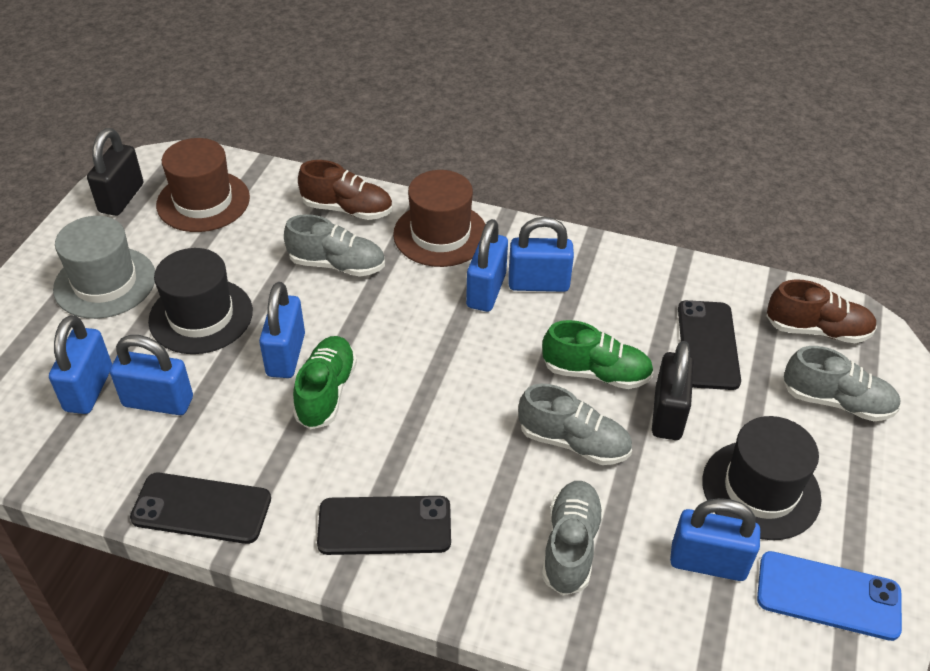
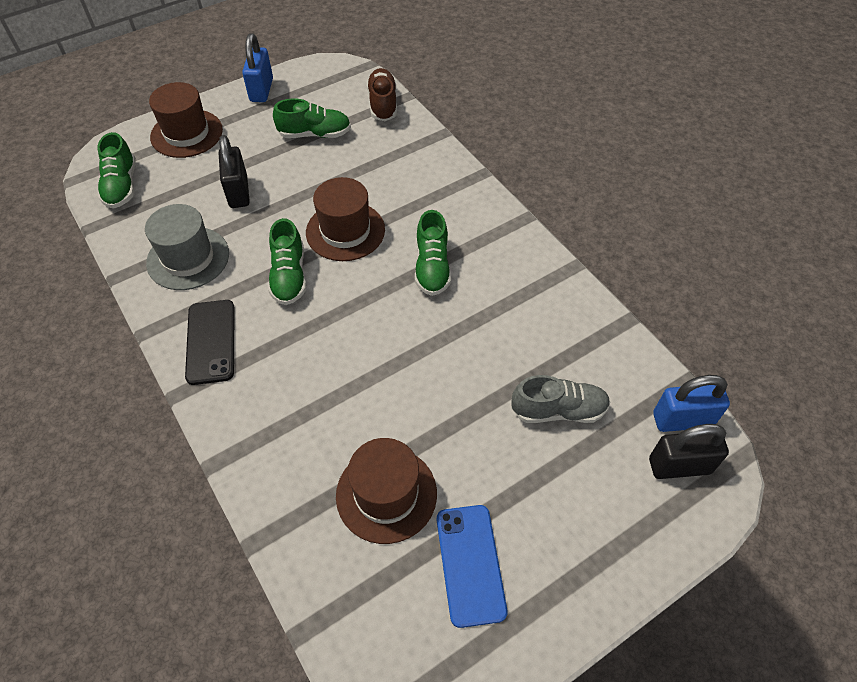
black hat: [148,248,253,354] [702,416,822,540] = 2 -> none = 0
black phone: [130,473,271,544] [317,496,451,555] [678,300,741,390] = 3 -> [185,300,235,385] = 1
blue padlock: [49,315,112,414] [110,335,193,415] [259,282,305,378] [466,219,508,312] [509,217,574,292] [670,498,760,581] = 6 -> [242,33,273,102] [653,375,730,432] = 2
brown hat: [156,138,250,232] [393,170,486,267] = 2 -> [149,82,223,158] [306,177,385,261] [336,438,437,544] = 3
brown shoe: [298,160,392,220] [766,279,877,343] = 2 -> [367,68,397,121] = 1
green shoe: [293,336,357,430] [542,320,654,389] = 2 -> [98,132,136,209] [268,218,306,305] [273,98,351,138] [415,210,451,296] = 4
grey shoe: [284,214,385,277] [518,384,632,465] [542,481,604,596] [783,346,901,421] = 4 -> [511,375,610,423] = 1

